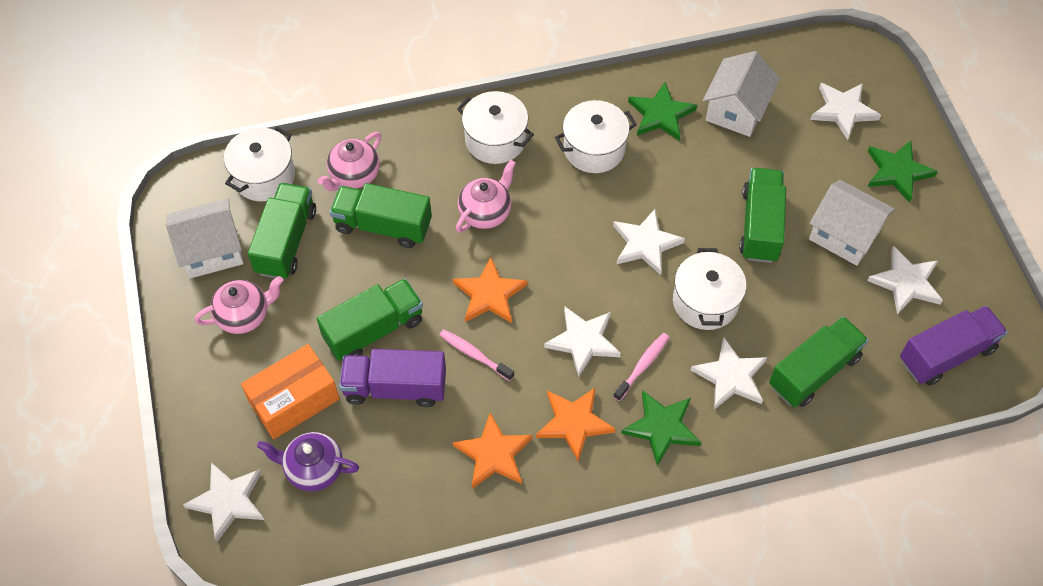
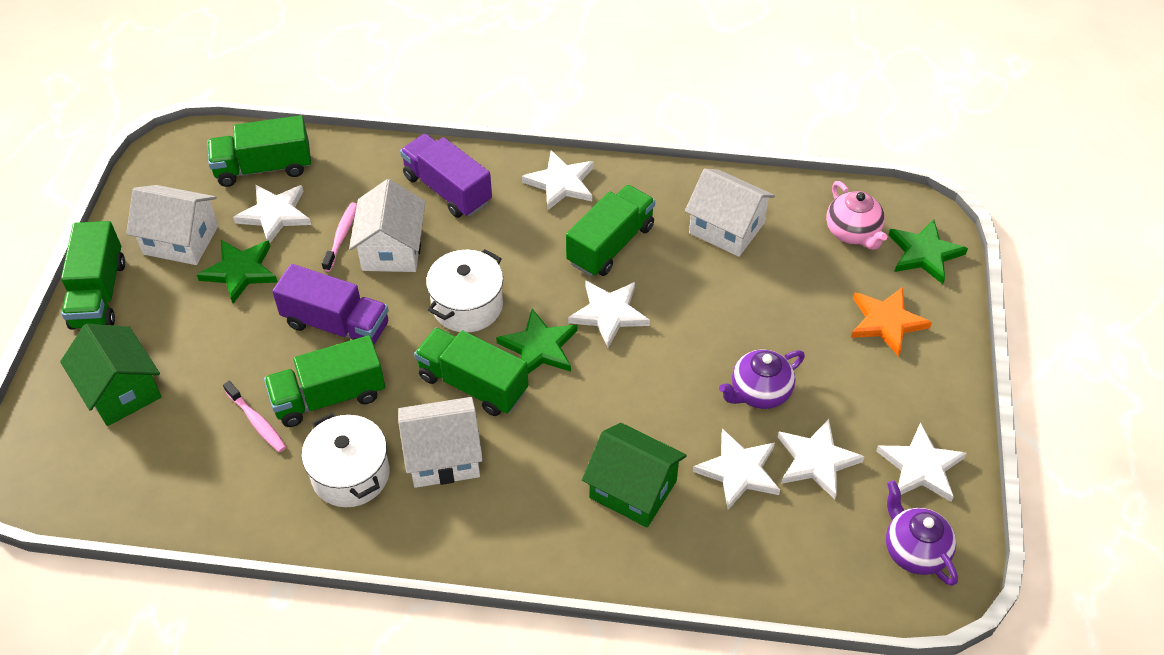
green house: none = 0 -> [60,324,162,426] [582,423,687,527] = 2
orange box: [241,344,339,439] = 1 -> none = 0
orange star: [453,257,527,323] [453,413,532,489] [536,387,615,461] = 3 -> [851,287,932,356] = 1
pink teapot: [194,276,283,334] [318,132,381,191] [456,160,516,233] = 3 -> [826,181,888,250] = 1
purple teapot: [257,432,359,491] = 1 -> [719,350,805,409] [886,481,958,586] = 2
white house: [166,198,244,279] [703,51,780,137] [809,180,895,266] = 3 -> [126,185,218,265] [349,179,426,272] [398,397,483,488] [685,169,775,257] = 4
white pot: [224,126,295,201] [457,91,534,164] [555,100,637,173] [673,248,747,330] = 4 -> [302,413,389,507] [426,249,503,333] = 2

